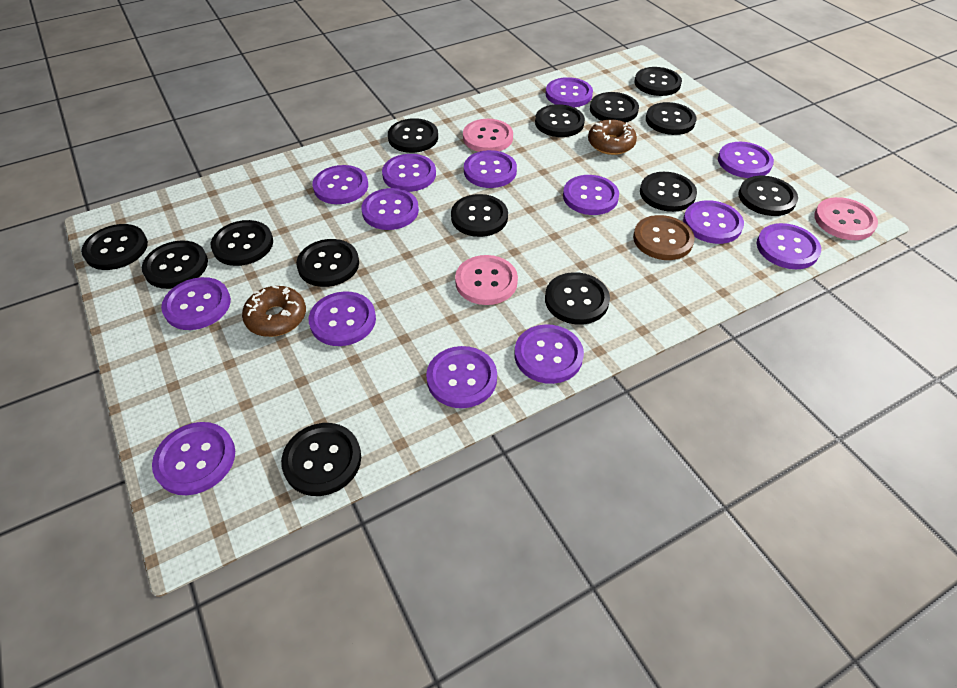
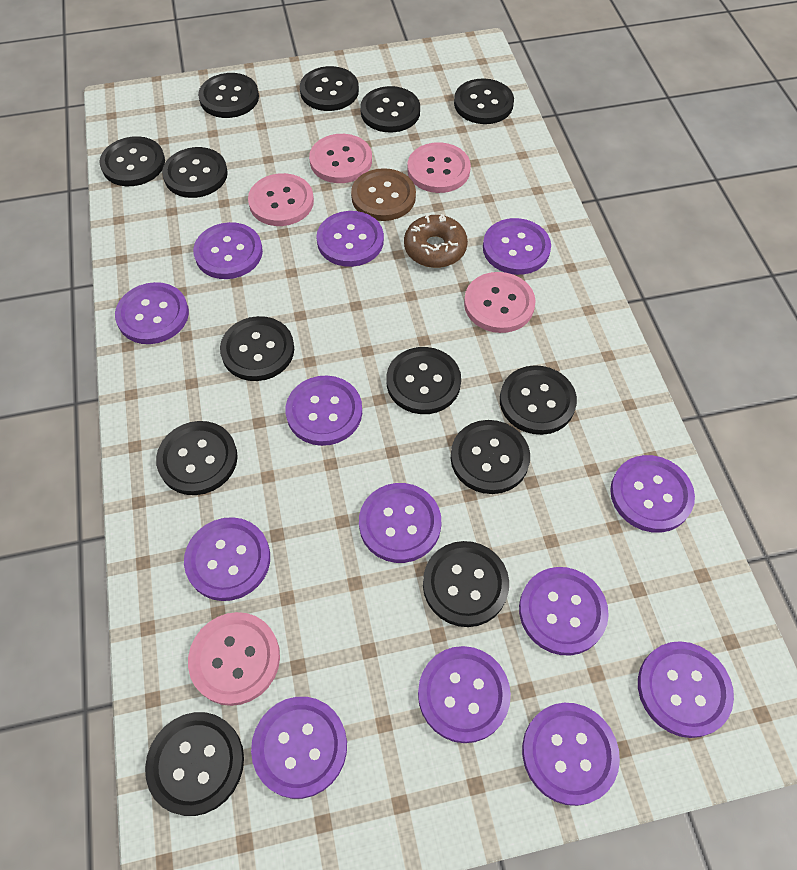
black button: [81,224,148,270] [142,241,208,289] [211,220,273,266] [281,423,361,496] [296,239,359,287] [388,118,438,153] [451,194,508,237] [535,104,585,137] [545,272,610,325] [590,92,639,123] [634,67,682,96] [640,172,697,212] [646,102,696,135] [738,176,798,216] = 14 -> [99,136,165,186] [145,712,244,816] [156,421,238,495] [162,147,228,198] [198,73,259,118] [220,316,294,381] [300,66,359,111] [360,86,420,132] [386,347,461,414] [423,541,509,627] [451,420,530,494] [454,78,514,124] [500,365,577,435] = 13
brown donut: [242,286,306,337] [588,120,637,155] = 2 -> [404,214,468,268] = 1
pink button: [455,255,518,305] [463,119,513,152] [814,197,878,240] = 3 -> [188,612,280,706] [248,173,314,226] [309,134,372,183] [407,142,471,193] [464,272,536,333] = 5
purple button: [152,422,235,495] [161,277,231,330] [309,291,376,346] [312,165,368,204] [361,188,419,230] [382,154,436,192] [426,346,497,408] [464,150,517,188] [515,324,584,384] [546,77,593,107] [563,175,619,215] [683,200,744,244] [718,142,774,178] [757,223,821,269] = 14 -> [115,282,189,344] [184,517,270,601] [193,222,263,279] [251,697,347,799] [286,376,362,446] [316,211,384,267] [359,483,441,563] [418,646,511,743] [483,218,551,275] [519,567,609,656] [522,703,620,806] [610,455,695,533] [638,641,734,738] = 13

